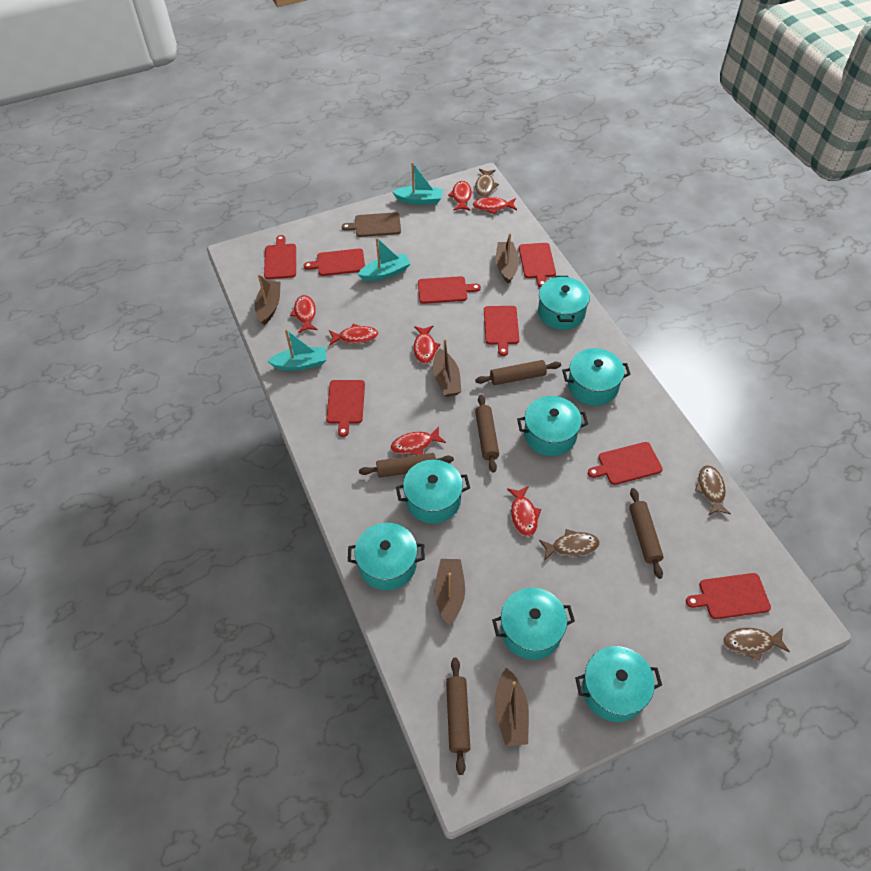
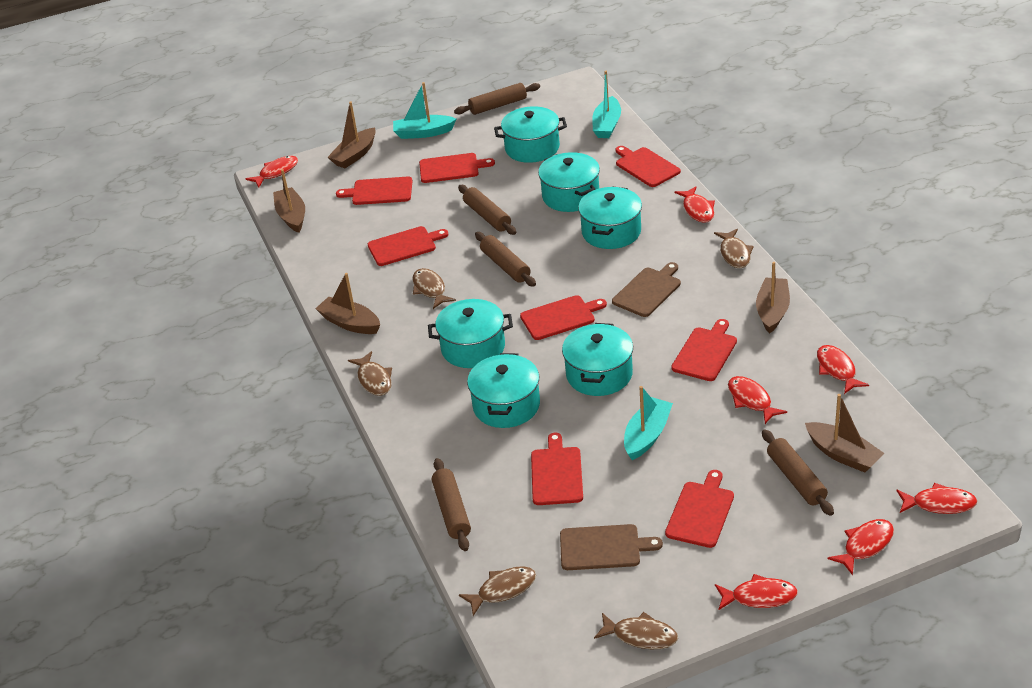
brown cutting board: [342,212,401,237] = 1 -> [560,524,663,570] [612,262,681,317] = 2
brown fish: [475,169,499,197] [539,529,599,561] [695,465,731,515] [723,628,790,661] = 4 -> [348,351,392,396] [412,268,456,309] [459,566,536,616] [594,612,678,649] [714,229,754,268] = 5
turquoise pot: [348,523,425,590] [396,460,470,524] [492,588,575,660] [517,396,588,456] [538,276,590,330] [562,348,631,406] [575,646,662,722] = 7 -> [428,299,513,368] [467,353,540,428] [494,106,567,163] [538,152,600,212] [562,323,633,396] [578,187,642,249] = 6

